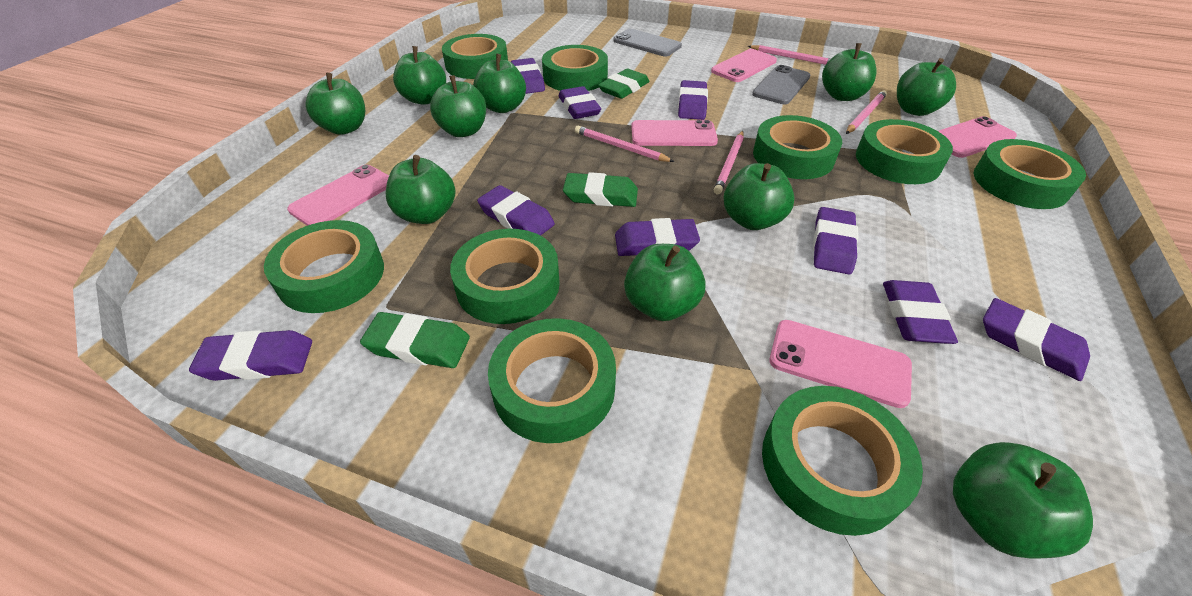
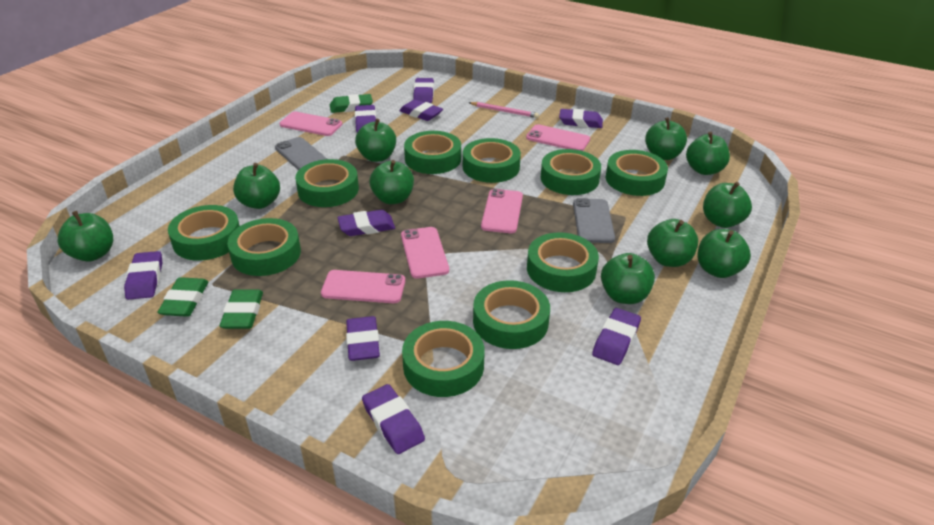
green tape: [264,220,384,313] [442,34,508,79] [450,229,560,324] [488,318,616,443] [542,45,608,91] [753,115,842,179] [762,386,923,536] [856,119,953,184] [974,139,1086,209] = 9 -> [168,205,240,261] [227,218,301,276] [295,159,359,207] [402,321,485,397] [404,131,461,174] [463,138,521,183] [473,280,550,349] [527,232,599,292] [541,149,601,195] [606,150,668,196] = 10
pink pencil: [575,126,674,162] [714,131,744,194] [748,45,831,65] [846,91,887,134] = 4 -> [469,102,539,118] = 1

